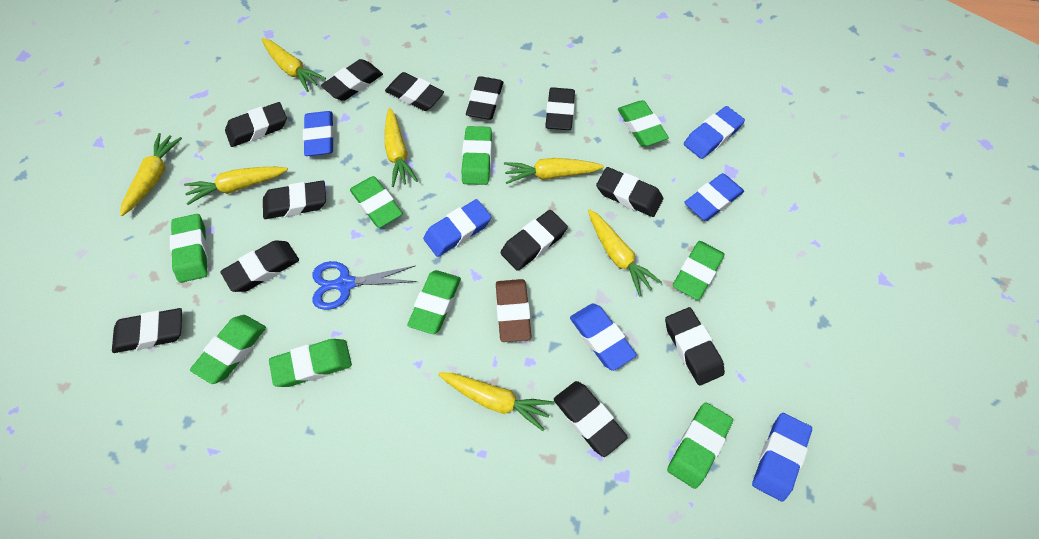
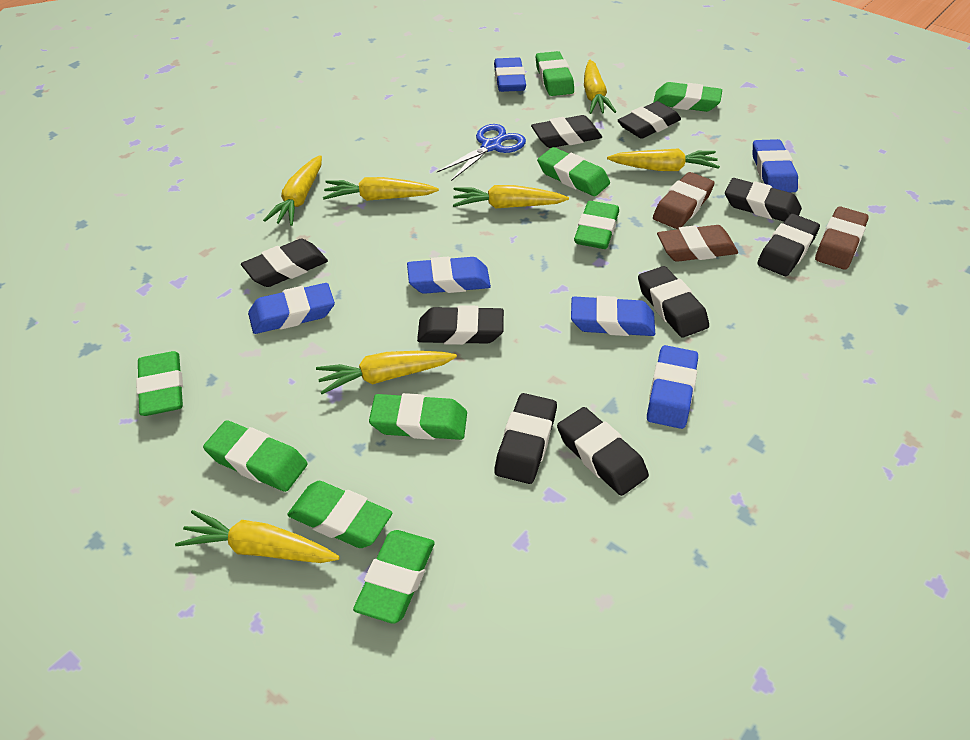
black eraser: [112,308,182,353] [220,240,299,292] [225,102,287,147] [263,180,326,219] [321,59,383,101] [385,72,444,111] [466,76,503,120] [501,210,568,271] [545,87,575,130] [554,381,628,457] [596,167,663,217] [665,307,725,386] = 12 -> [241,239,328,287] [417,305,504,345] [494,393,557,484] [531,115,602,148] [557,407,649,496] [618,101,681,139] [638,266,709,338] [725,178,802,221] [757,214,820,276] = 9
brown eraser: [496,279,532,342] = 1 -> [653,172,715,229] [657,225,738,262] [815,206,869,270] = 3

